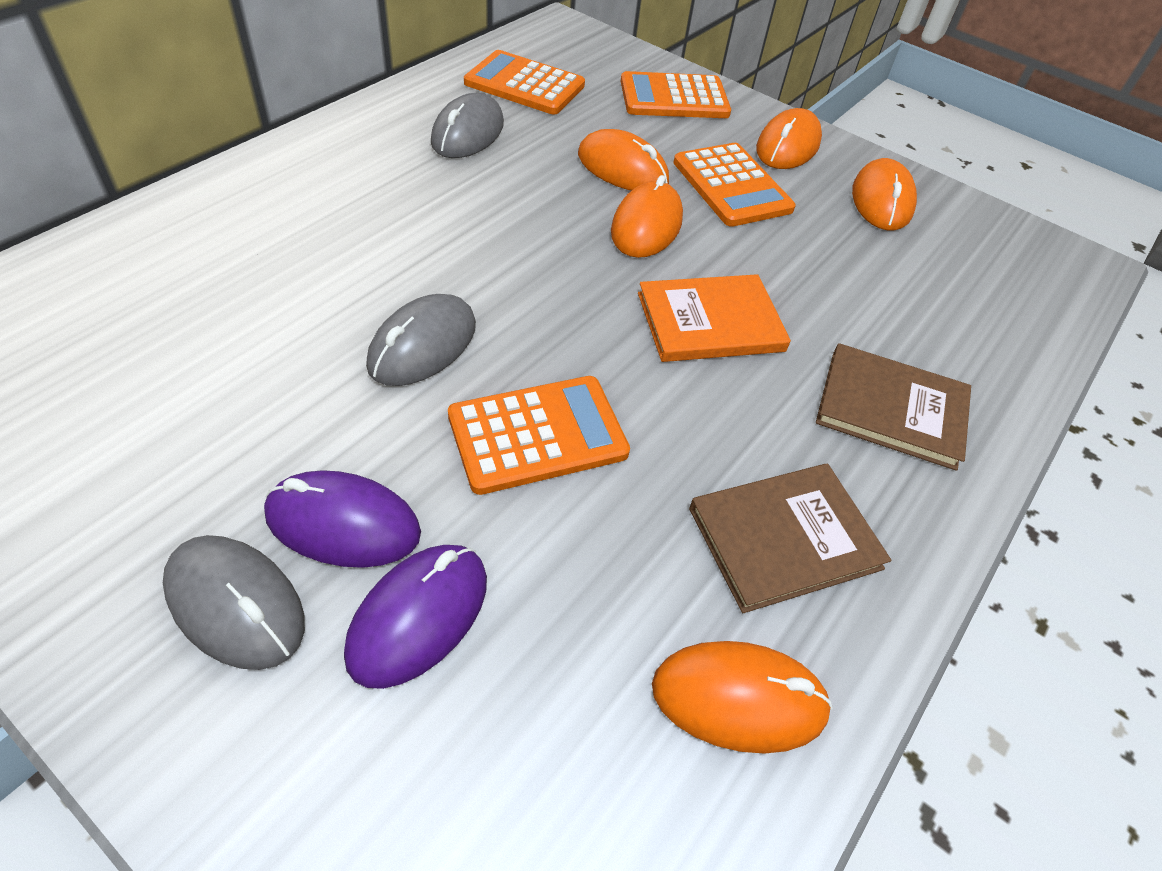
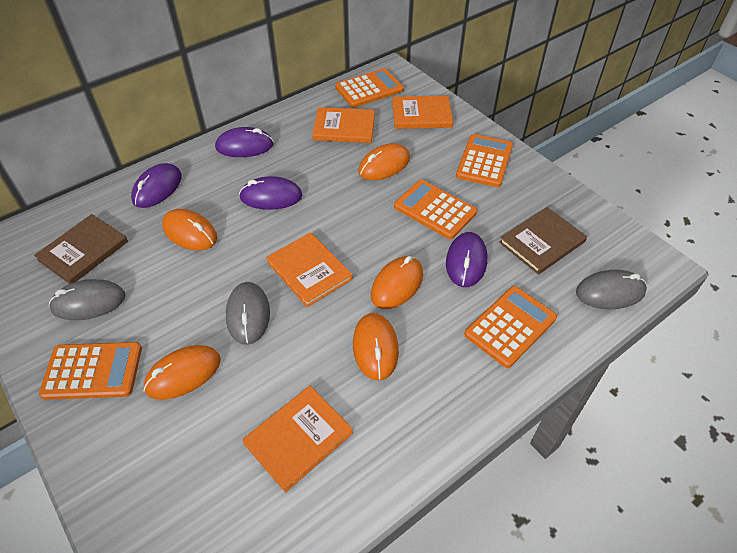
orange book: [638,274,791,362] = 1 -> [242,386,353,493] [266,232,352,307] [312,107,375,143] [392,96,453,129] = 4
orange calculator: [448,376,630,495] [464,50,585,114] [620,71,731,118] [673,143,796,227] = 4 -> [39,342,142,400] [335,68,404,108] [394,180,477,239] [456,134,513,187] [464,286,557,368] = 5
purple mouse: [264,470,421,568] [344,545,487,689] = 2 -> [131,163,182,208] [215,127,274,157] [239,176,302,210] [446,232,487,287] = 4

